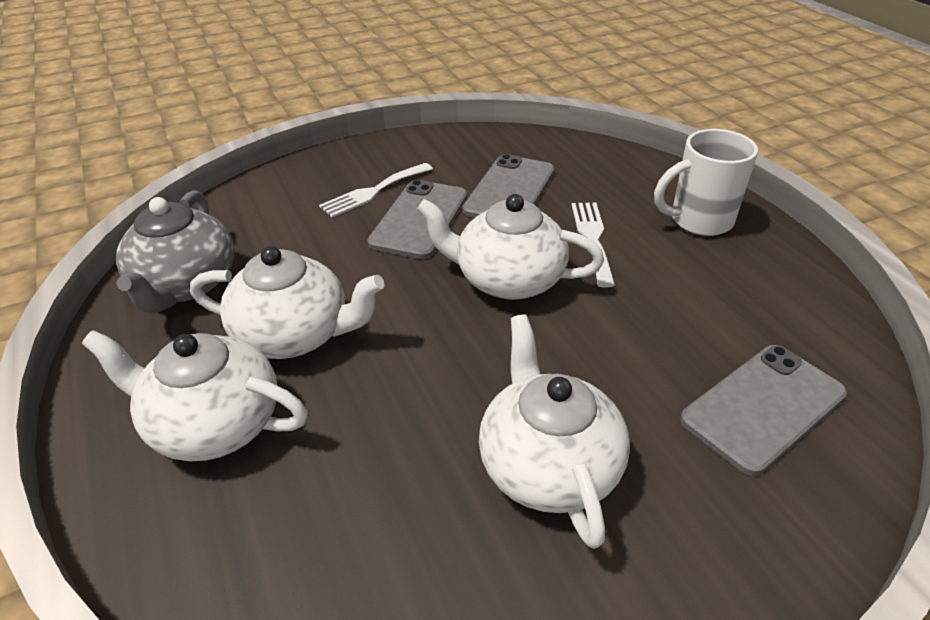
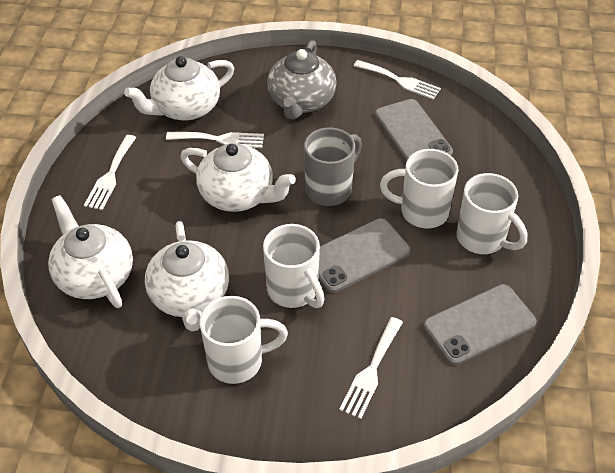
grey mug: none = 0 -> [304,127,362,206] = 1
white fork: [319,163,433,217] [571,202,615,288] = 2 -> [84,135,136,210] [166,132,264,148] [339,317,403,419] [354,60,441,100] = 4
white mug: [654,129,758,236] = 1 -> [200,296,288,384] [263,224,325,308] [380,149,459,228] [456,173,527,254] = 4

